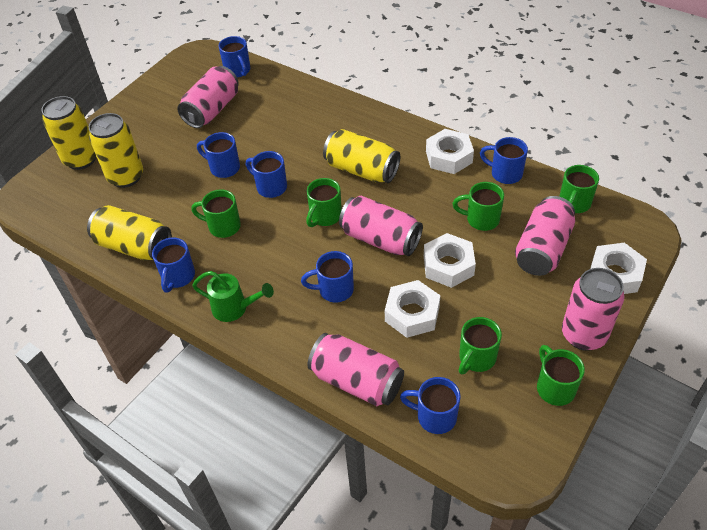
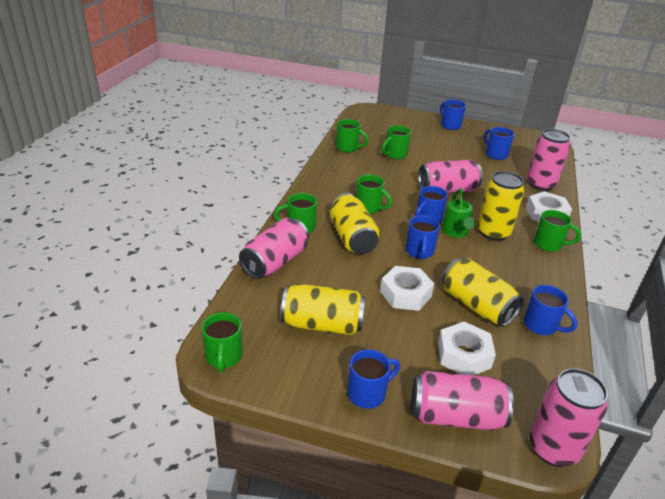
blue mug: [152,238,195,293] [197,132,240,178] [219,36,251,77] [246,151,287,198] [301,251,354,303] [400,377,461,434] [480,137,528,184] = 7 -> [347,349,400,409] [406,215,440,260] [415,186,448,224] [440,99,466,130] [484,127,514,160] [524,285,578,335] = 6
white nut: [385,280,440,338] [424,233,476,288] [426,129,474,174] [590,243,647,294] = 4 -> [380,266,434,311] [438,322,496,376] [526,191,572,222] = 3

